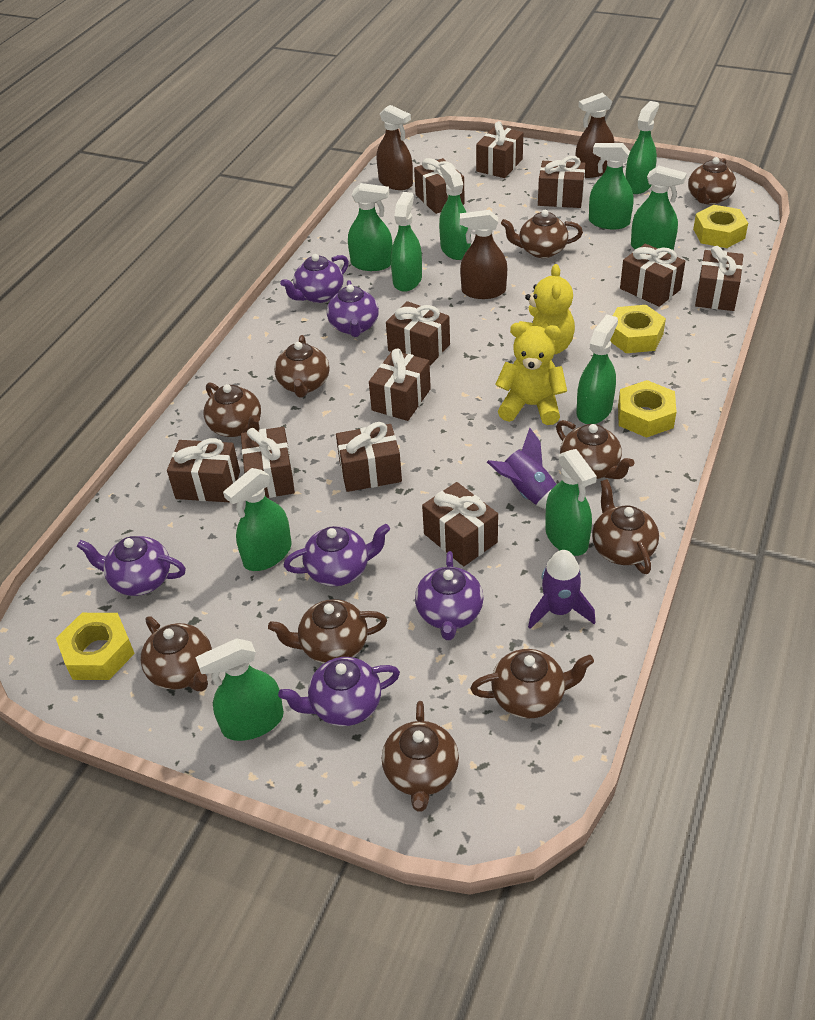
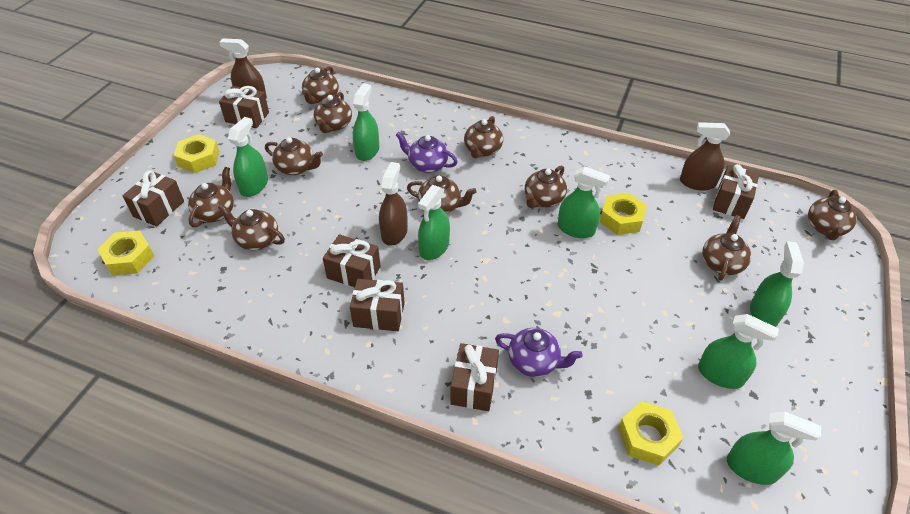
brown gift: [167,438,240,502] [241,427,295,498] [336,422,402,492] [369,348,431,421] [386,301,450,366] [414,158,465,214] [422,482,498,566] [476,121,523,178] [538,156,586,208] [620,244,685,307] [695,246,743,311] = 11 -> [122,170,184,227] [219,86,269,128] [323,234,381,287] [350,279,405,331] [450,343,499,411] [713,164,759,219] = 6
green spray bottle: [195,638,284,741] [223,468,291,571] [348,183,393,271] [391,192,422,292] [439,163,471,260] [545,449,597,556] [576,315,618,424] [589,143,633,229] [625,101,659,194] [631,165,687,250] = 10 -> [228,117,268,197] [353,83,379,161] [418,185,450,260] [558,166,610,238] [698,314,779,389] [727,412,821,485] [750,241,804,327] = 7
purple rocket: [487,428,557,510] [528,550,595,629] = 2 -> none = 0
purple teapot: [77,536,186,596] [278,657,400,726] [280,254,349,303] [284,524,390,586] [327,280,379,337] [415,551,484,640] = 6 -> [396,132,457,173] [495,328,583,377] = 2
yellow teddy bear: [495,323,567,425] [519,264,575,354] = 2 -> none = 0

